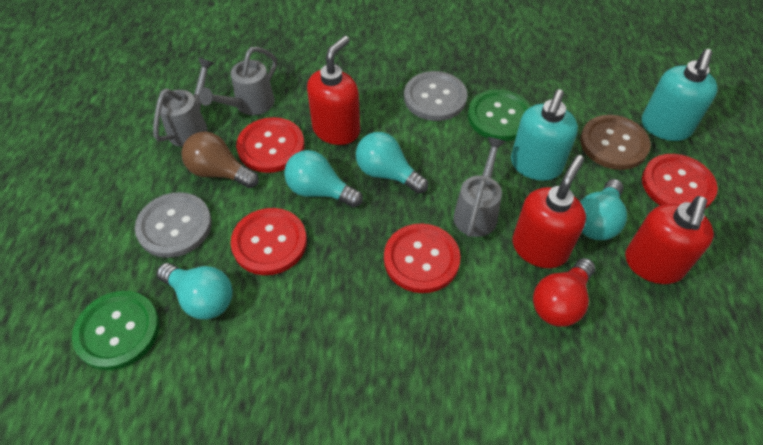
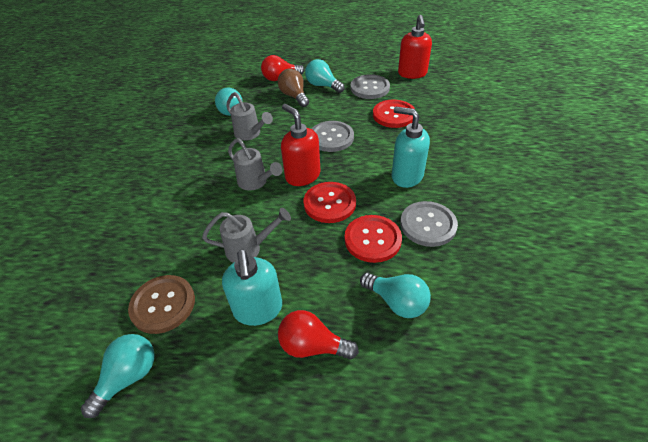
green button: [72,291,160,370] [468,89,531,141] = 2 -> none = 0
grey button: [135,192,212,258] [404,71,467,121] = 2 -> [312,121,354,152] [351,74,390,99] [400,201,458,247] = 3
red button: [231,208,307,275] [236,117,304,173] [384,223,460,293] [642,154,718,209] = 4 -> [304,182,356,223] [345,215,402,263] [373,100,415,128] = 3
red light bulb: [533,258,595,327] = 1 -> [261,55,304,81] [278,310,359,360] = 2
red soap dispenser: [307,36,360,145] [512,155,586,268] [625,196,714,284] = 3 -> [281,104,320,186] [398,15,432,79] = 2

